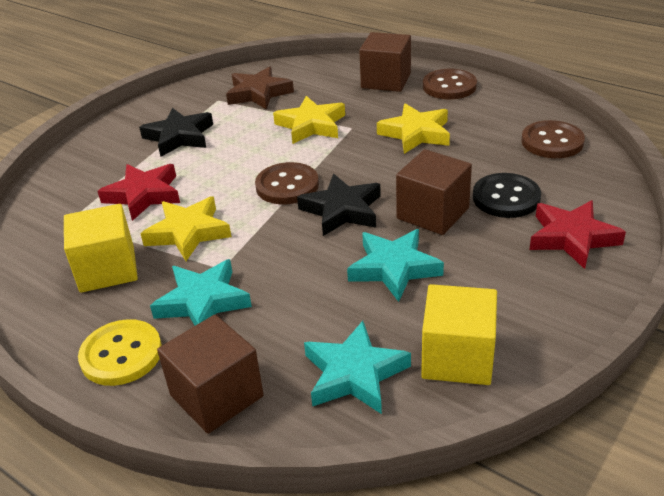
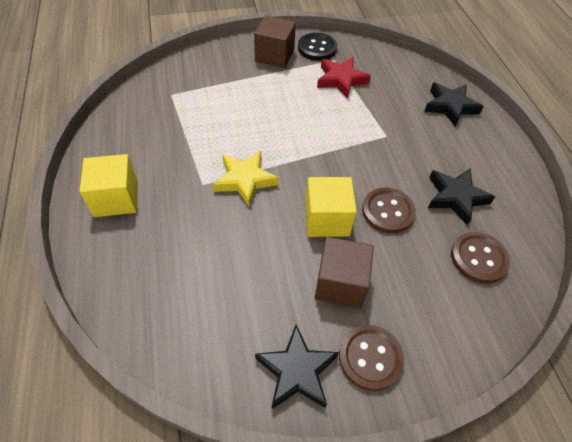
black star: [139,108,213,157] [297,174,381,236] = 2 -> [255,325,339,409] [424,82,484,127] [428,168,495,225] = 3
brown cube: [157,315,264,434] [359,32,411,92] [396,149,472,235] = 3 -> [254,15,296,68] [315,237,374,308] = 2
brown star: [226,66,294,110] = 1 -> none = 0
red star: [98,164,180,221] [529,200,626,269] = 2 -> [317,57,371,99] = 1
turquoise star: [150,259,252,326] [304,321,411,414] [347,229,444,302] = 3 -> none = 0
yellow button: [78,319,162,386] = 1 -> none = 0
yellow star: [140,196,231,261] [273,96,345,144] [377,103,450,154] = 3 -> [213,151,279,207] = 1

